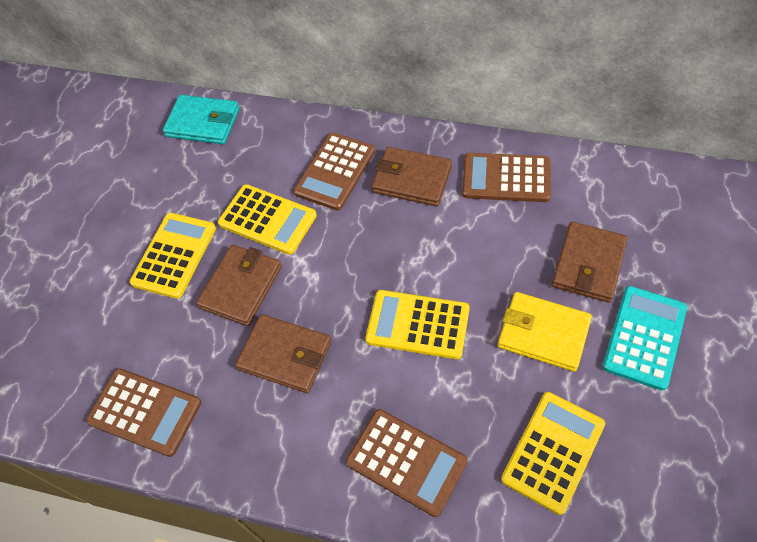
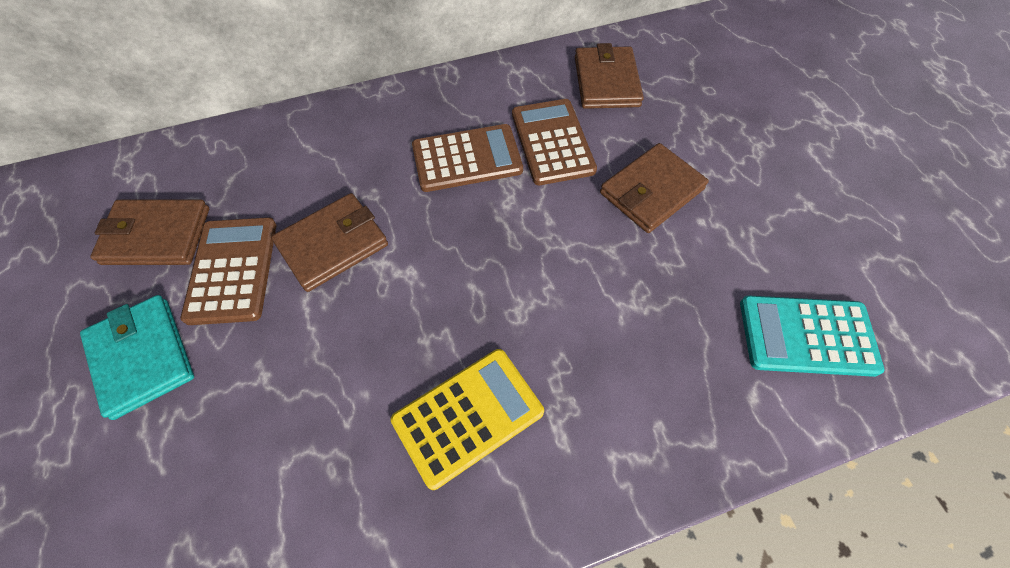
brown calculator: [86,368,201,457] [294,132,375,211] [346,409,468,517] [462,153,551,202] = 4 -> [181,217,276,325] [412,124,523,192] [512,99,597,185] = 3
yellow calculator: [130,213,216,299] [218,184,317,255] [365,290,470,359] [501,392,605,515] = 4 -> [391,349,544,490] = 1
yellow wallet: [498,292,592,372] = 1 -> none = 0

